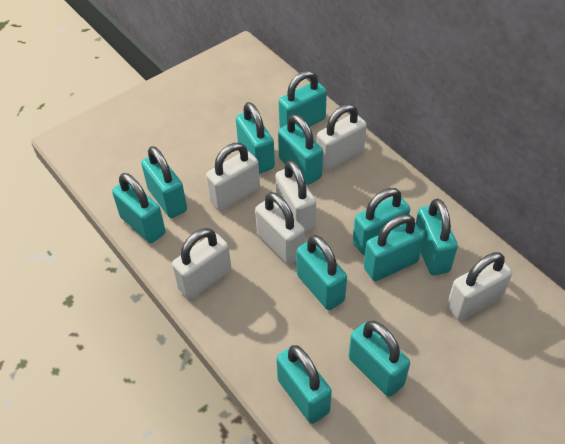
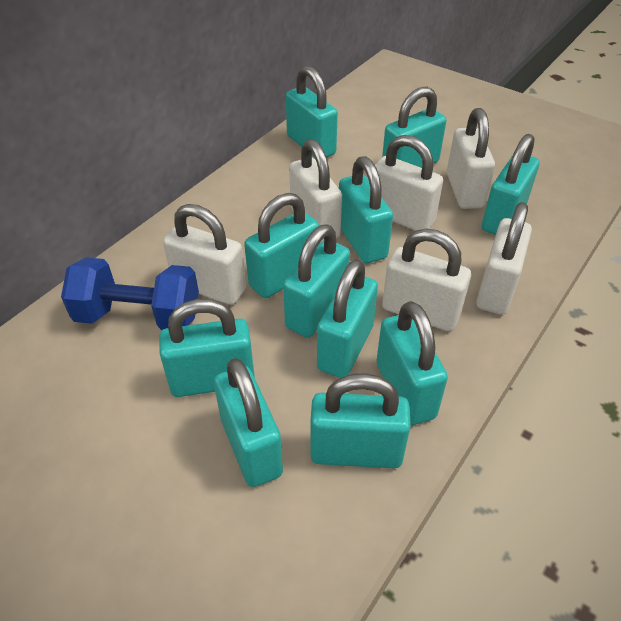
blue dumbbell: none = 0 -> [61,257,199,330] = 1

